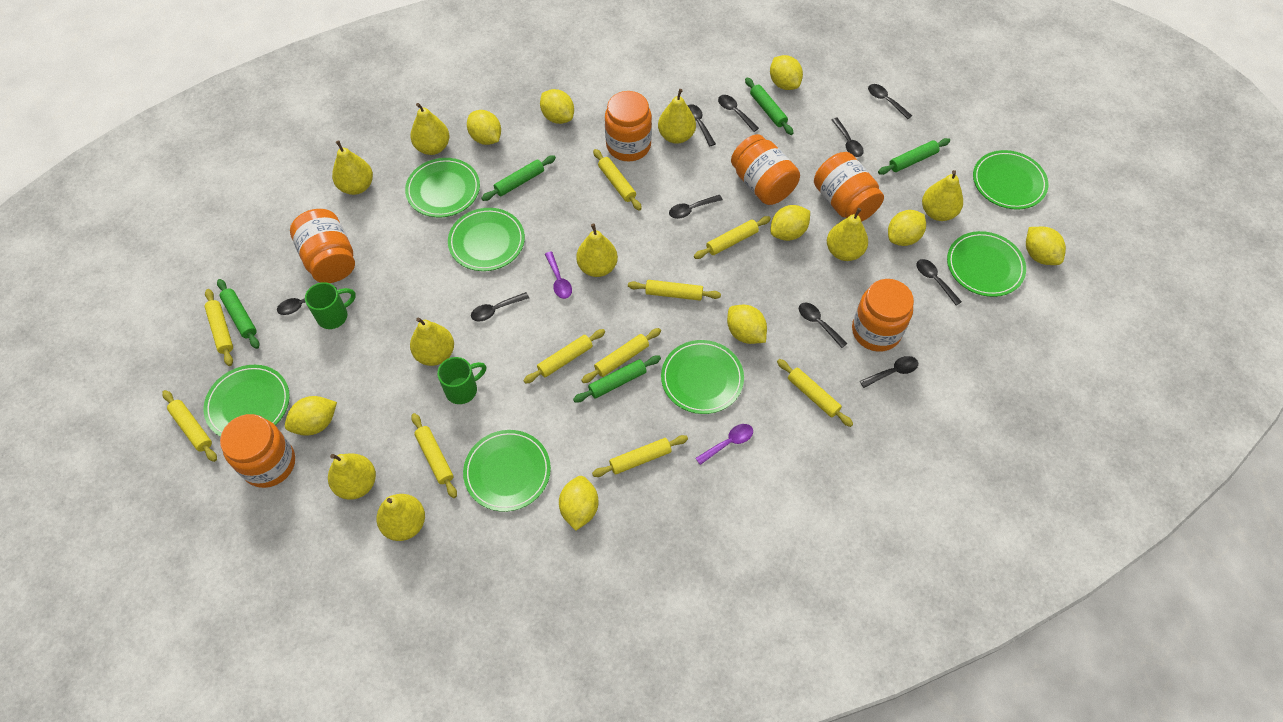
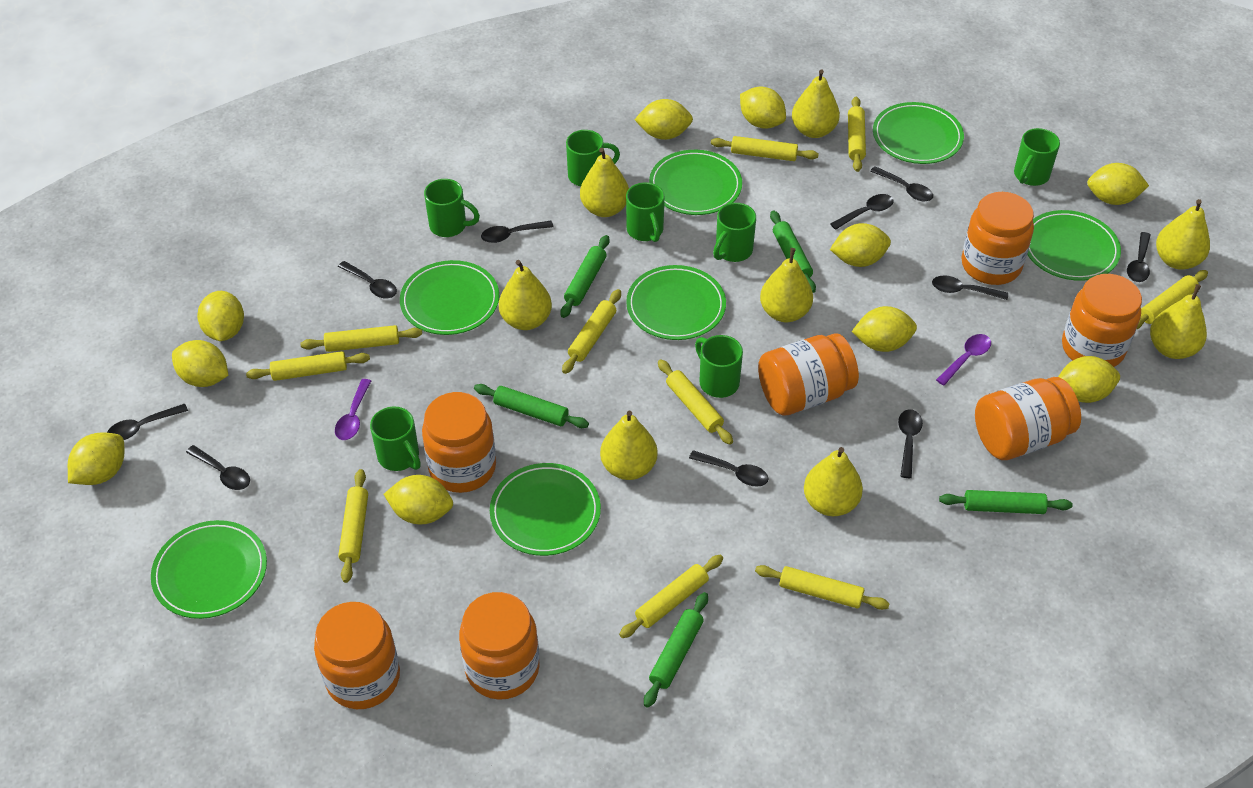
green mug: [305,282,356,329] [437,357,487,404] = 2 -> [370,406,421,471] [424,179,480,237] [566,130,620,186] [626,182,665,242] [695,335,743,398] [713,203,756,262] [1014,128,1060,186] = 7
orange jar: [220,414,295,488] [290,209,355,283] [605,91,652,161] [731,134,800,205] [814,152,884,222] [852,279,914,352] = 6 -> [314,602,400,709] [422,392,496,493] [459,592,540,700] [758,333,859,416] [961,192,1034,285] [975,377,1081,460] [1062,274,1142,367] = 7
yellow lemon: [285,396,337,436] [467,110,501,145] [540,89,574,124] [559,476,599,531] [727,305,767,344] [770,55,803,90] [770,205,810,241] [888,210,926,246] [1026,227,1066,265] = 9 -> [68,432,124,485] [172,340,228,387] [197,291,244,341] [383,475,453,525] [634,99,693,140] [740,87,786,129] [830,223,891,267] [852,306,917,352] [1058,356,1120,403] [1087,163,1149,205] = 10
yellow pear: [328,454,376,500] [332,140,373,195] [377,494,425,541] [410,103,449,155] [410,317,454,366] [576,224,618,277] [658,89,696,144] [827,208,868,261] [922,170,963,221] = 9 -> [499,260,552,330] [580,148,629,217] [600,411,658,480] [760,248,813,322] [792,69,840,138] [804,447,863,516] [1150,284,1207,359] [1156,199,1210,270] = 8

